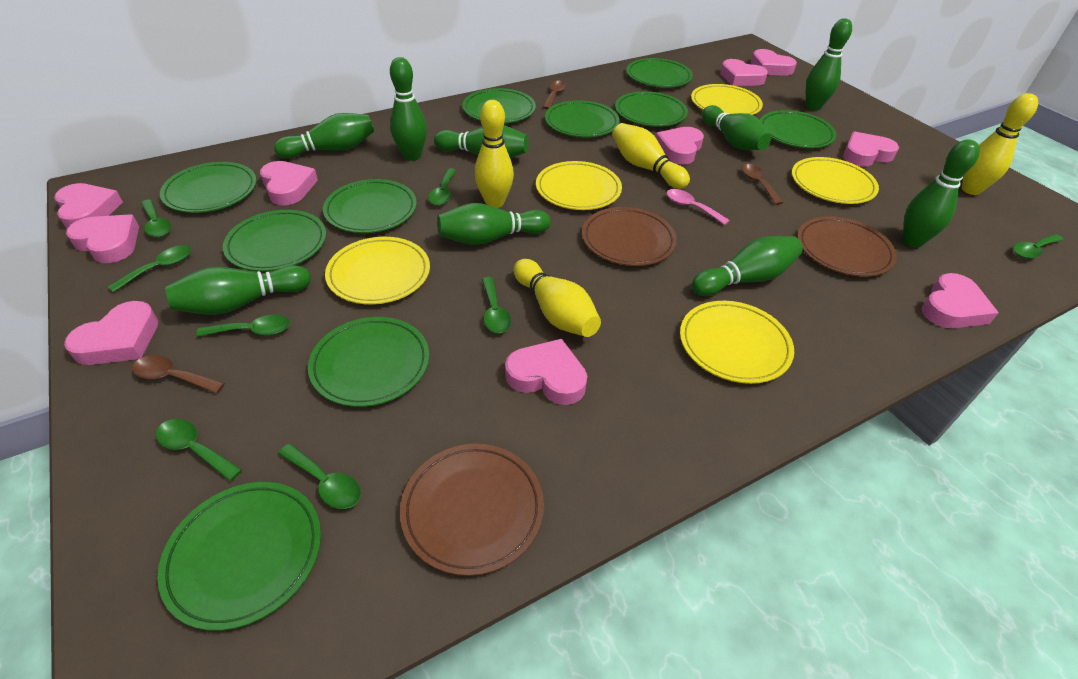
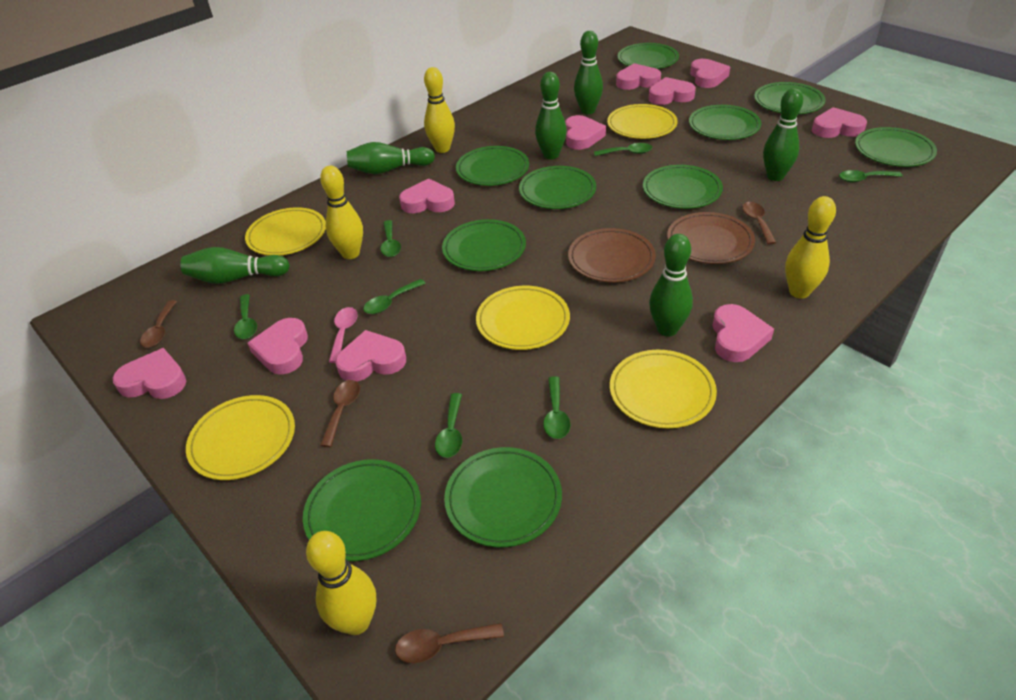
brown plate: [400,444,544,576] [582,207,677,266] [797,216,897,277] = 3 -> [568,228,656,282] [667,212,755,264] = 2
brown spoon: [132,355,225,394] [543,81,567,109] [742,164,783,205] = 3 -> [140,300,177,348] [320,380,360,447] [395,623,504,663] [742,202,776,244] = 4
green bowling pin: [165,265,311,315] [274,113,374,159] [390,57,427,161] [434,125,529,158] [437,203,551,245] [692,236,803,296] [702,105,771,150] [806,18,852,111] [902,139,980,248] = 9 -> [181,247,290,284] [347,142,435,174] [535,72,567,159] [574,31,603,114] [649,234,693,336] [763,88,803,181] = 6
green spoon: [108,245,192,293] [141,199,171,237] [156,419,242,481] [196,315,290,337] [278,444,361,509] [428,168,456,206] [482,277,511,333] [1013,234,1064,259] = 8 -> [234,294,257,339] [363,279,426,314] [380,220,401,257] [435,393,462,458] [543,376,570,439] [594,143,652,156] [839,170,902,182] = 7

